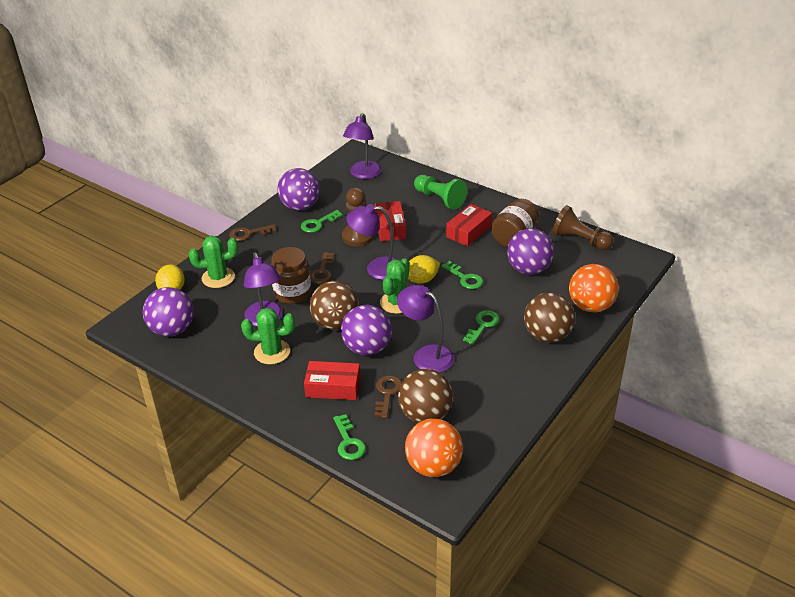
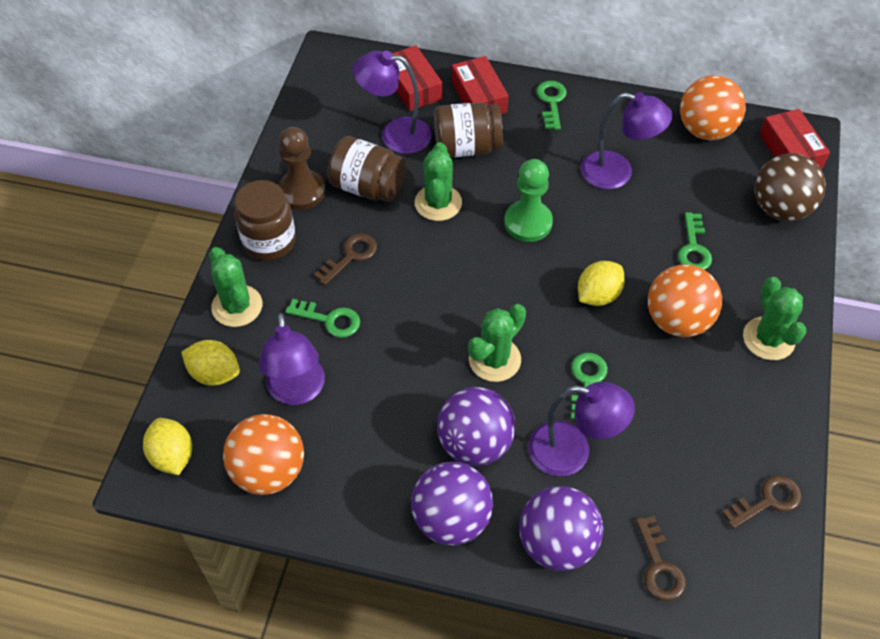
brown ball: [310,281,359,330] [398,369,453,423] [524,292,575,343] = 3 -> [755,153,826,221] = 1
brown jar: [271,247,311,304] [491,199,539,247] = 2 -> [234,180,296,261] [328,136,406,202] [434,102,503,158] = 3
brown pawn: [342,188,374,246] [552,205,613,250] = 2 -> [278,127,326,210] = 1
green cactus: [189,235,238,288] [241,308,295,364] [380,258,410,314] = 3 -> [209,247,262,327] [415,142,462,221] [468,304,526,382] [743,277,806,360] = 4
orange ball: [405,419,463,477] [569,264,619,312] = 2 -> [223,414,304,495] [648,265,722,337] [680,75,746,140] = 3
purple ball: [143,287,194,337] [277,168,320,211] [341,305,392,356] [507,228,554,275] = 4 -> [411,462,493,545] [437,387,516,466] [519,486,603,571] = 3
yellow lemon: [155,264,185,290] [408,255,440,284] = 2 -> [143,418,192,475] [181,340,240,385] [578,261,625,306] = 3

